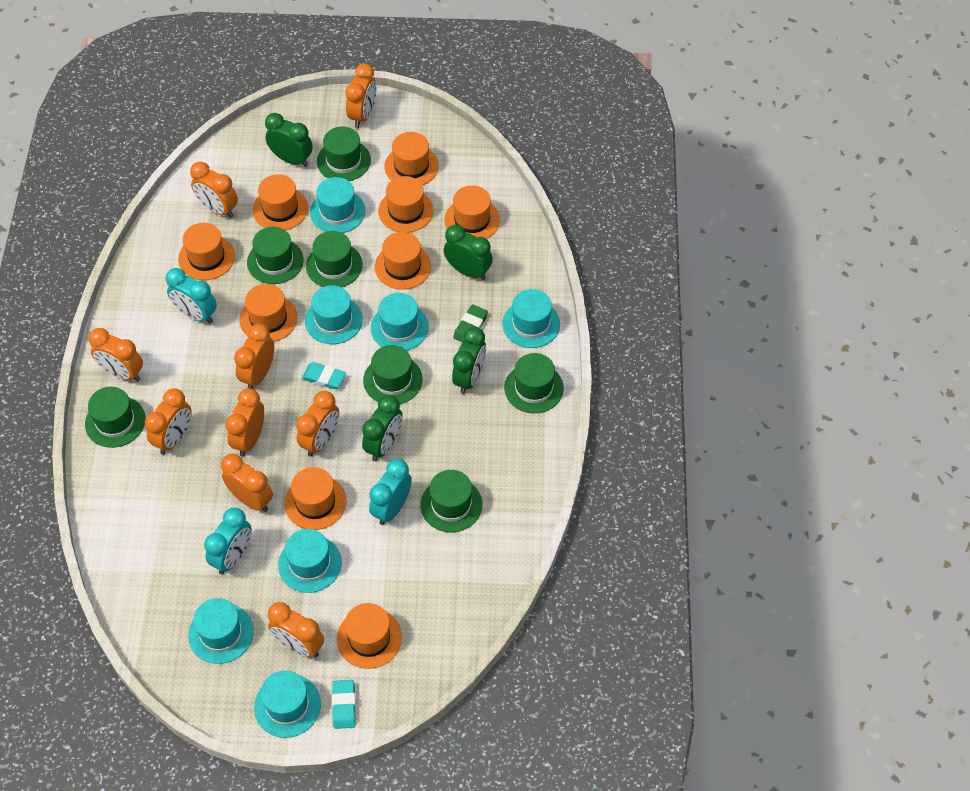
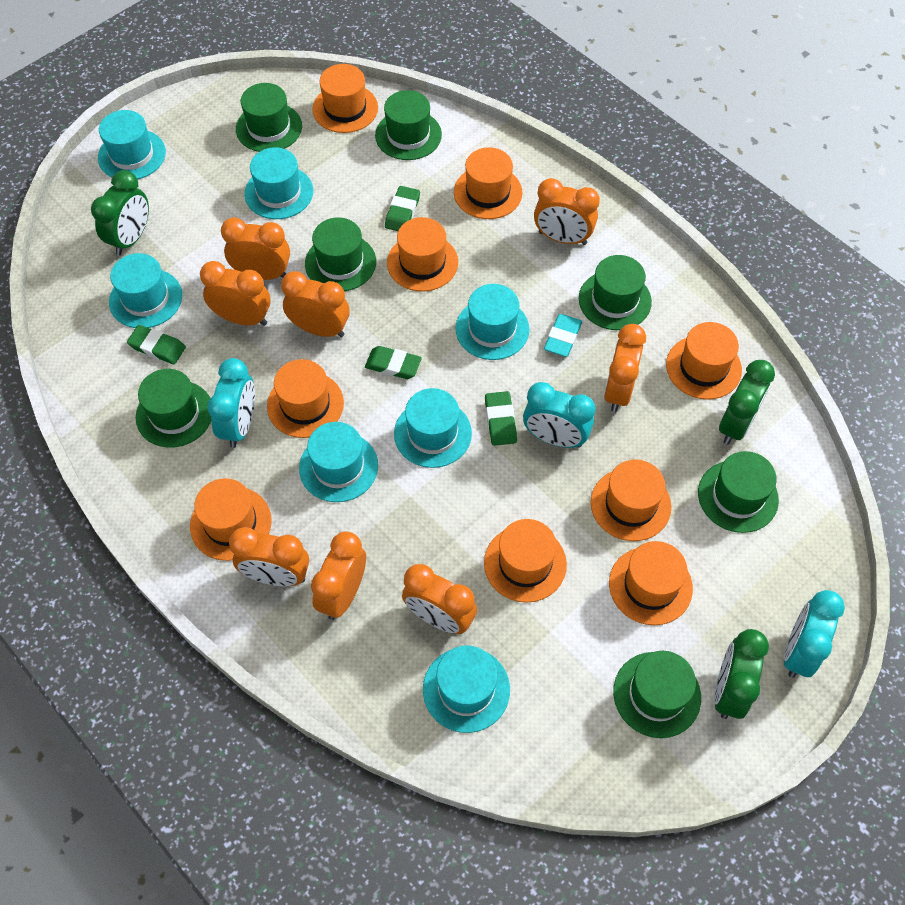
green clock: [265,113,313,167] [362,395,403,461] [444,225,493,280] [452,327,486,394] = 4 -> [91,170,149,255] [714,629,769,719] [719,360,775,445] = 3
green eraser: [453,304,488,342] = 1 -> [127,325,186,364] [365,346,422,379] [385,186,420,231] [485,391,517,446] = 4
orange clock: [88,328,143,382] [145,389,192,454] [190,162,238,218] [221,454,273,512] [226,388,264,456] [234,324,274,389] [268,602,324,658] [296,391,339,457] [345,64,376,128] = 9 -> [200,261,271,326] [221,217,290,280] [229,527,309,586] [281,271,350,337] [311,532,366,620] [402,564,477,634] [534,178,600,245] [604,324,646,412] = 8
turquoise eraser: [302,362,346,389] [332,680,356,729] = 2 -> [544,314,582,357] = 1

